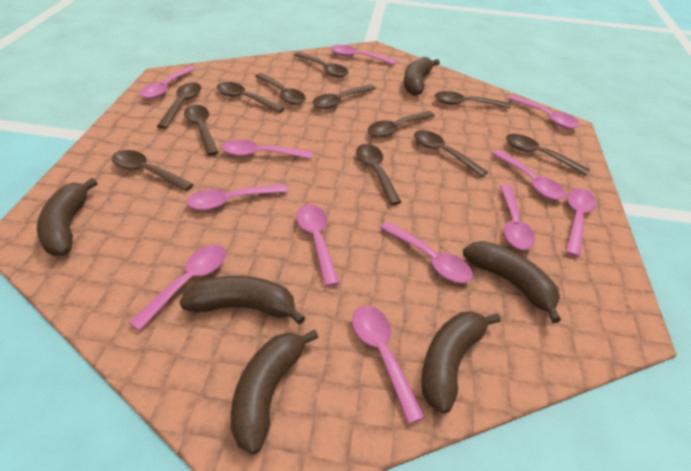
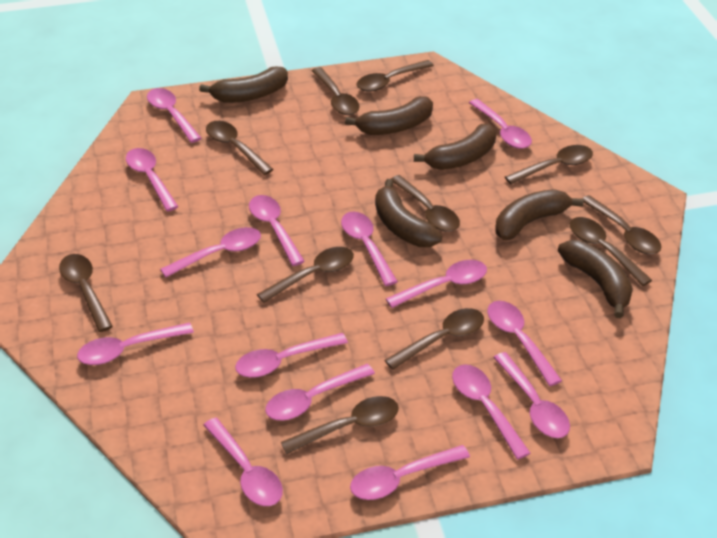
brown spoon: [112,150,194,191] [157,82,201,129] [184,105,219,156] [217,82,285,113] [255,73,306,104] [294,52,348,77] [313,84,376,109] [356,144,402,205] [368,111,435,137] [414,130,488,177] [435,91,511,108] [506,134,590,175] = 12 -> [59,254,113,332] [206,121,274,175] [257,247,354,303] [281,396,399,454] [312,67,359,115] [357,60,434,92] [385,308,484,370] [391,175,460,232] [505,145,593,184] [570,217,652,286] [583,195,661,254] = 11
pink spoon: [129,245,226,331] [140,66,196,99] [187,184,288,210] [222,140,313,159] [296,204,339,287] [331,45,397,65] [352,306,425,424] [381,222,473,283] [492,150,566,200] [500,184,535,250] [508,95,580,129] [566,188,596,257] = 12 -> [77,323,194,365] [126,148,179,211] [147,88,201,143] [160,227,261,278] [203,418,283,506] [235,333,348,378] [249,195,305,266] [265,364,375,420] [341,212,398,286] [350,445,470,500] [386,260,487,308] [452,364,530,459] [469,99,532,149] [487,301,562,386] [493,352,570,438] = 15

